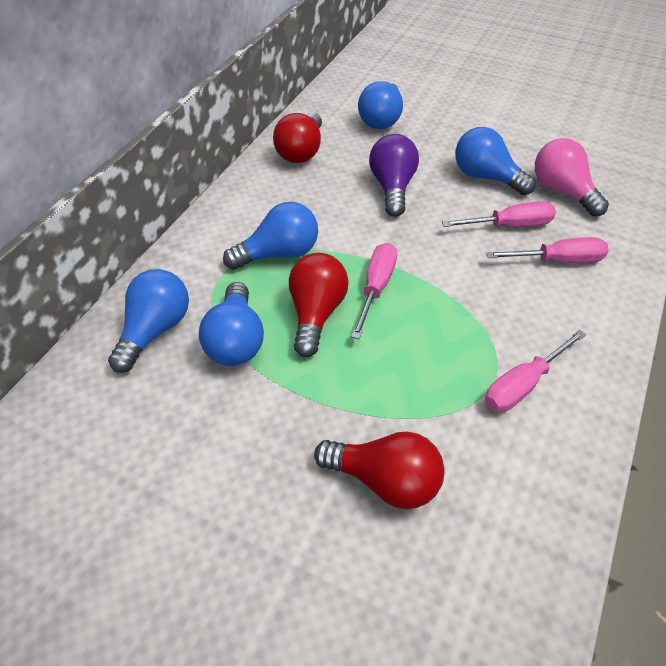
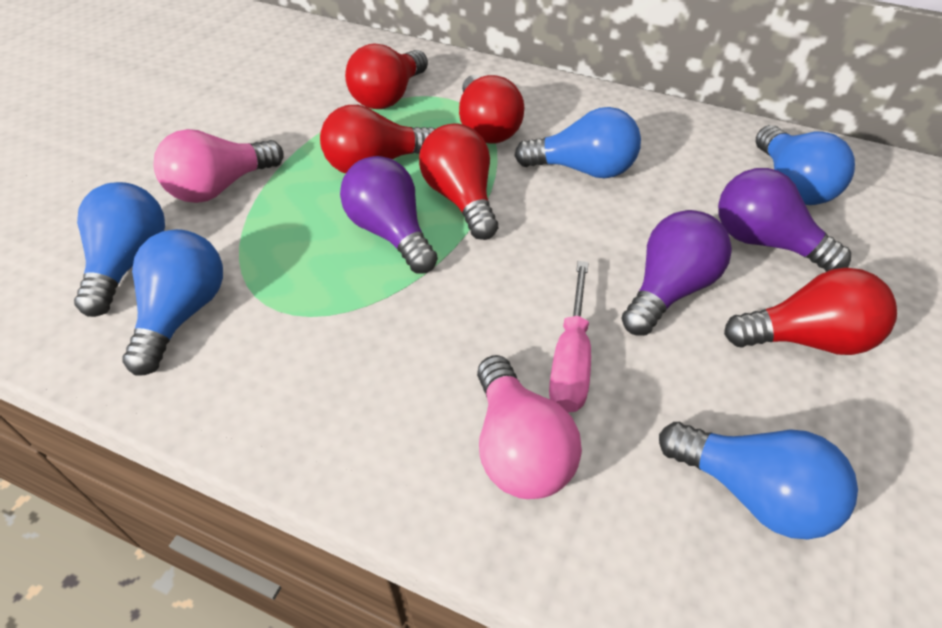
pink light bulb: [535,138,609,216] = 1 -> [153,129,284,203] [477,355,582,499] = 2
pink screwdriver: [351,243,397,339] [442,201,556,227] [485,329,586,412] [486,237,609,263] = 4 -> [549,261,591,413] = 1
purple light bulb: [369,134,419,217] = 1 -> [340,156,438,274] [621,210,732,336] [718,168,851,272] = 3
red light bulb: [273,112,322,163] [289,253,349,357] [314,432,445,509] = 3 -> [320,105,435,173] [345,44,428,109] [419,123,498,240] [459,75,524,144] [724,267,897,355] = 5

